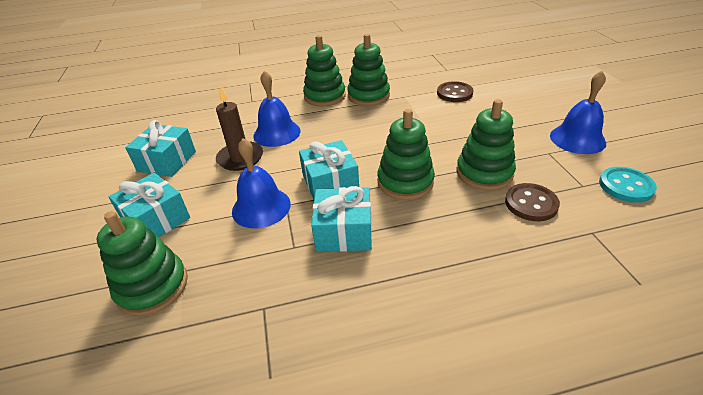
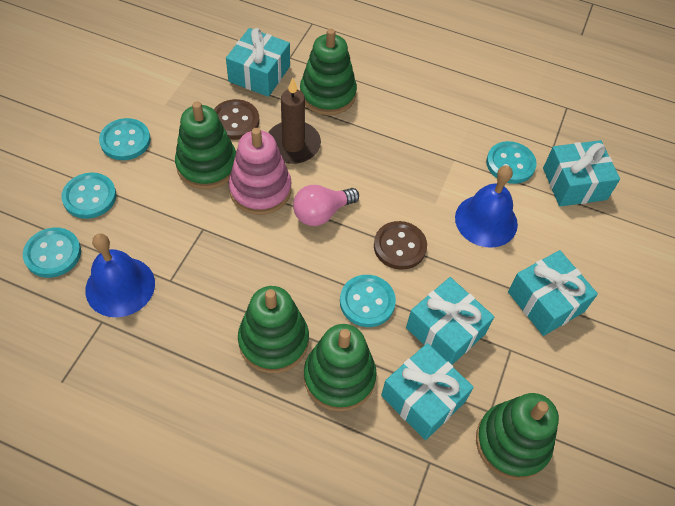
blue bell: [232,138,291,228] [253,70,301,147] [550,71,606,154] = 3 -> [85,233,155,317] [455,165,518,248] = 2
pink light bulb: none = 0 -> [293,185,359,226] = 1
pink stacking toy: none = 0 -> [229,128,292,215] = 1
turquoise button: [599,167,657,203] = 1 -> [23,227,81,278] [62,173,116,219] [99,118,151,160] [340,275,396,327] [486,141,537,184] = 5
turquoise gift: [108,173,190,238] [125,120,196,177] [299,140,359,199] [311,186,372,252] = 4 -> [226,28,290,97] [381,343,474,440] [406,277,494,365] [508,250,598,336] [543,140,620,207] = 5

